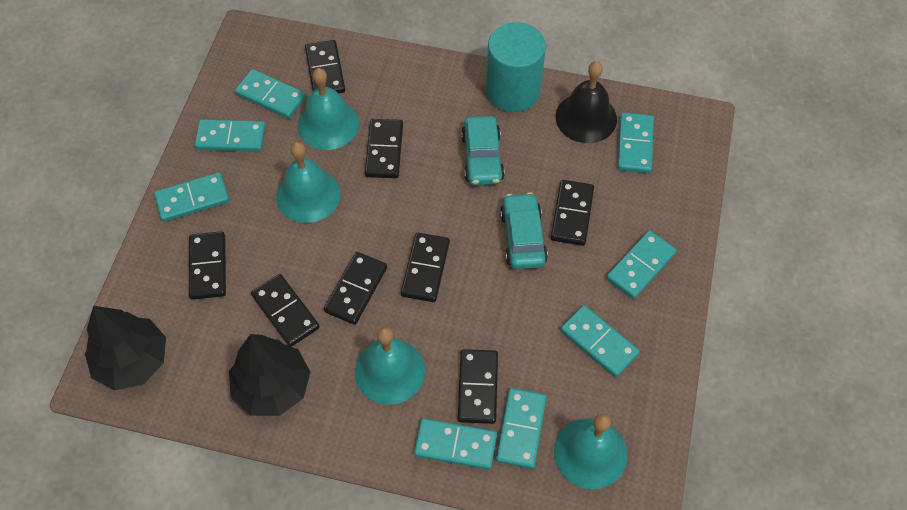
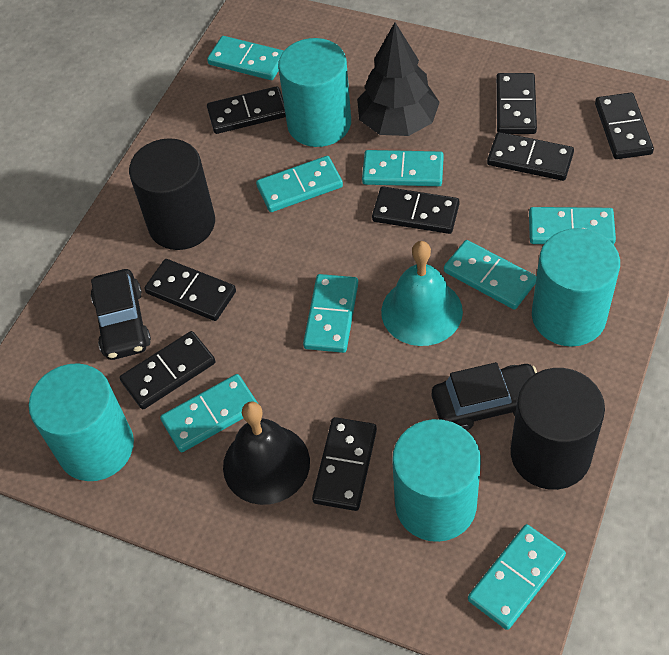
black car: none = 0 -> [91,269,151,360] [432,362,537,430] = 2
black cylinder: none = 0 -> [129,138,215,250] [511,368,605,490] = 2
black tree: [85,306,166,390] [229,334,310,416] = 2 -> [357,22,440,136] = 1
turquoise bell: [276,142,341,223] [297,68,359,150] [355,327,425,405] [554,414,627,489] = 4 -> [381,241,463,346] = 1
turquoise car: [461,116,505,185] [500,193,548,269] = 2 -> none = 0
turquoise cylinder: [486,22,546,112] = 1 -> [29,363,134,481] [278,38,351,147] [392,419,481,542] [532,228,620,347] = 4

